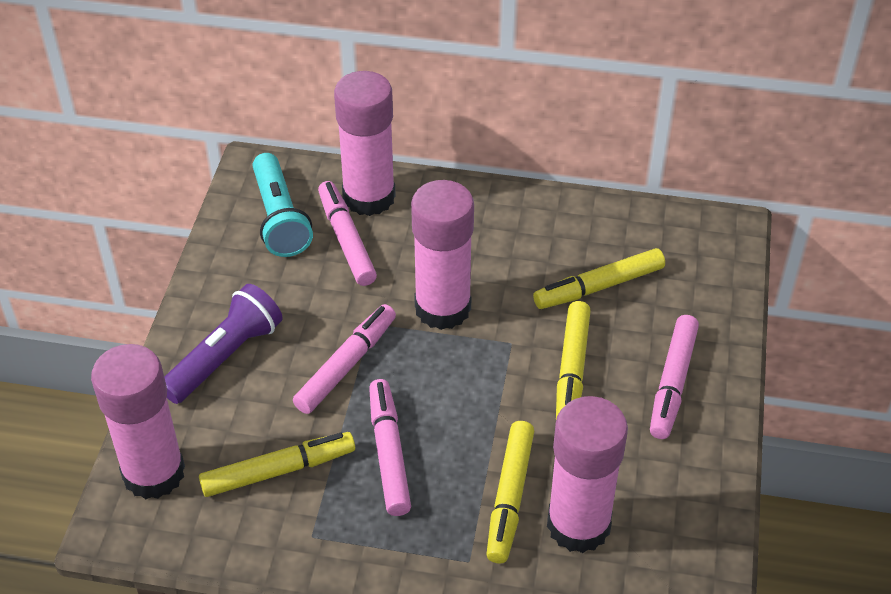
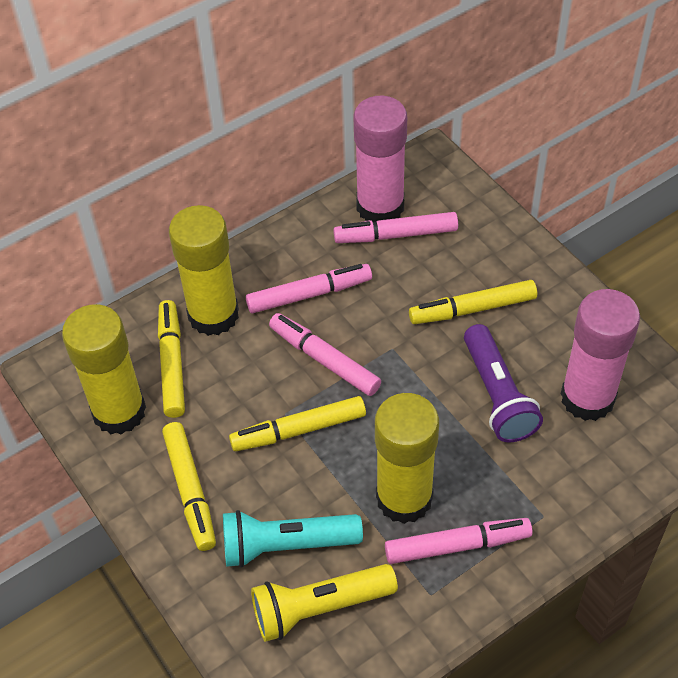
pink glue stick: [91,344,185,500] [334,71,396,216] [411,180,474,330] [547,396,628,553] = 4 -> [353,96,407,222] [561,289,640,421] = 2
yellow flashlight: none = 0 -> [251,564,398,642] = 1
yellow glue stick: none = 0 -> [62,304,146,434] [169,205,239,336] [375,393,439,524] = 3

